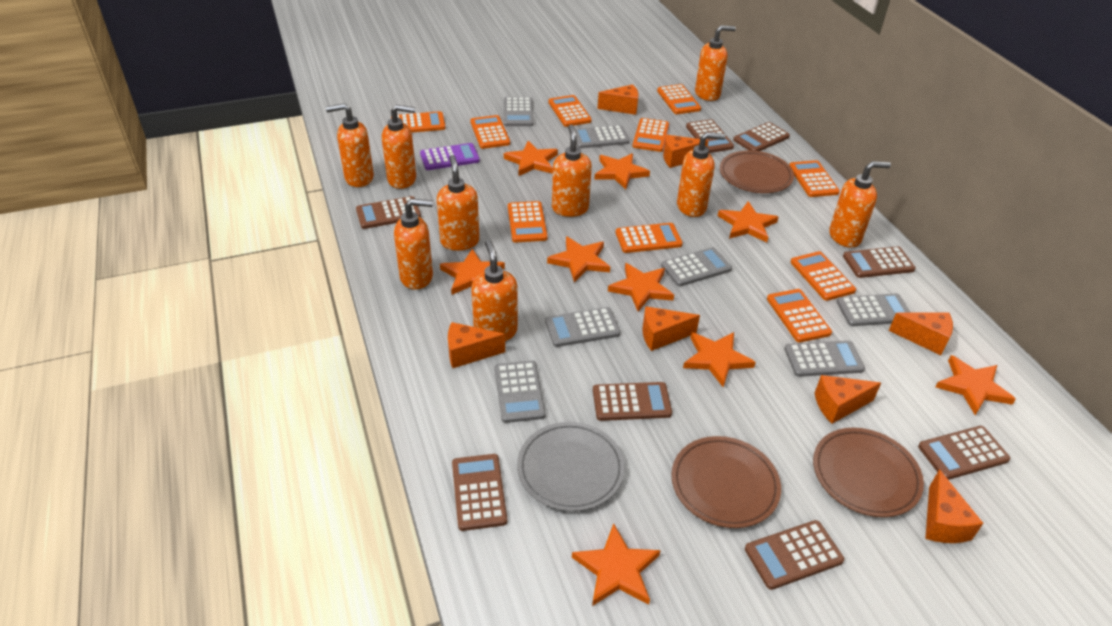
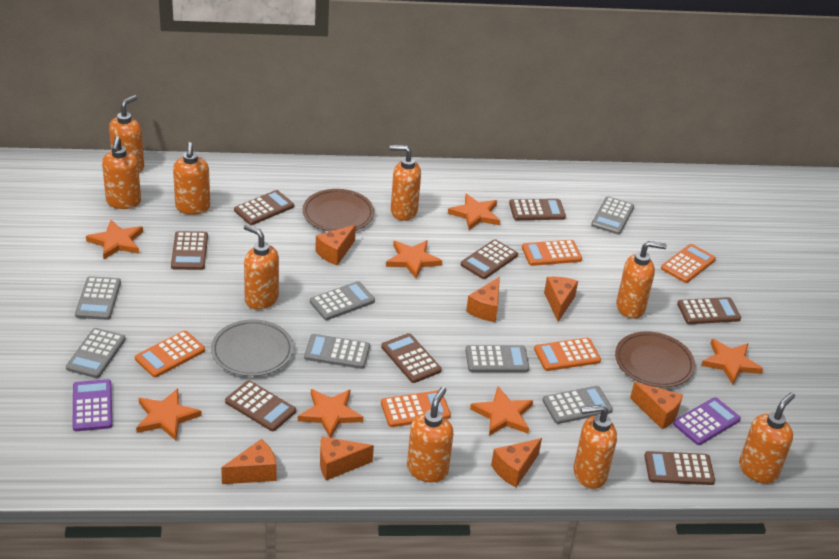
brown plate: [671,436,781,528] [720,150,794,193] [813,428,924,517] = 3 -> [302,189,374,232] [615,331,695,388] = 2
orange calculator: [391,111,445,133] [470,115,510,149] [508,201,548,242] [548,95,592,127] [615,223,683,253] [632,118,669,152] [657,84,701,114] [767,289,832,342] [789,160,840,197] [790,251,856,301] = 10 -> [135,330,205,377] [381,390,451,427] [522,240,582,266] [534,338,601,371] [661,244,716,283] = 5
orange star: [440,248,505,295] [504,141,558,176] [547,236,610,283] [572,523,661,606] [594,153,650,190] [608,263,674,311] [683,332,756,387] [718,201,779,243] [936,355,1016,415] = 9 -> [86,220,143,259] [136,388,202,441] [298,389,363,438] [386,240,442,279] [448,194,500,230] [470,387,533,436] [701,339,763,384] = 7
purple calculator: [420,143,480,170] = 1 -> [73,379,112,431] [673,397,741,445] = 2

